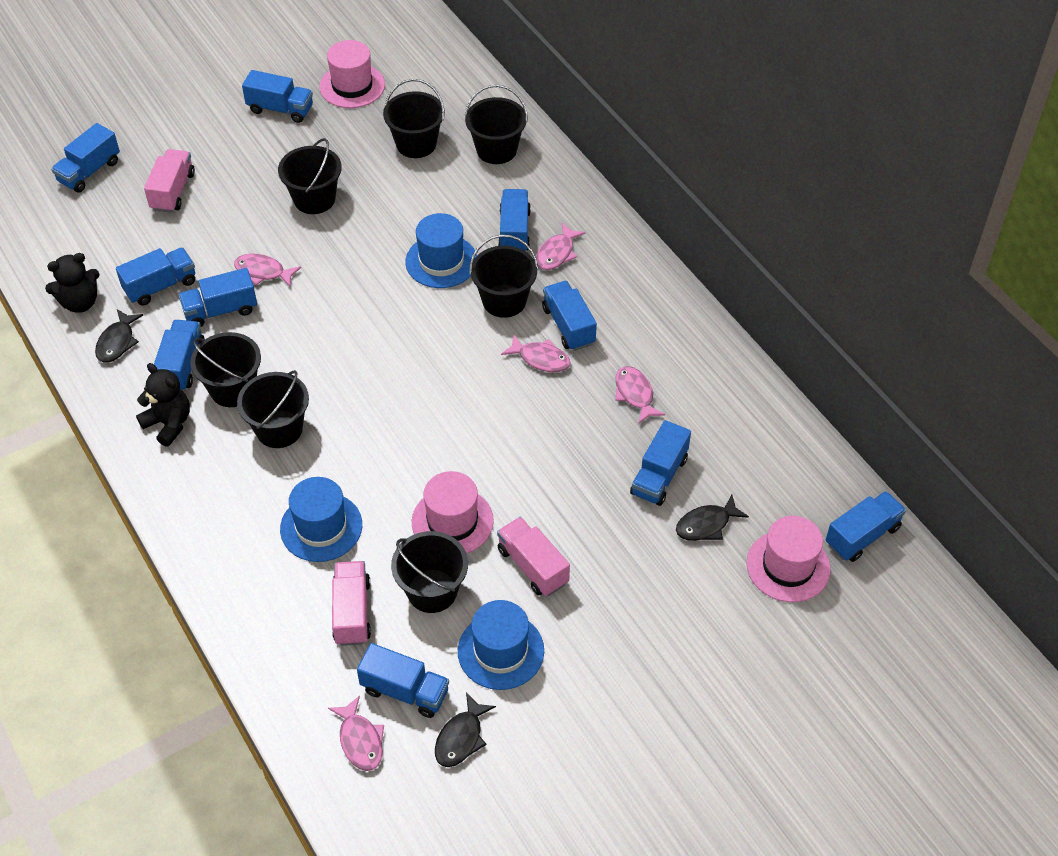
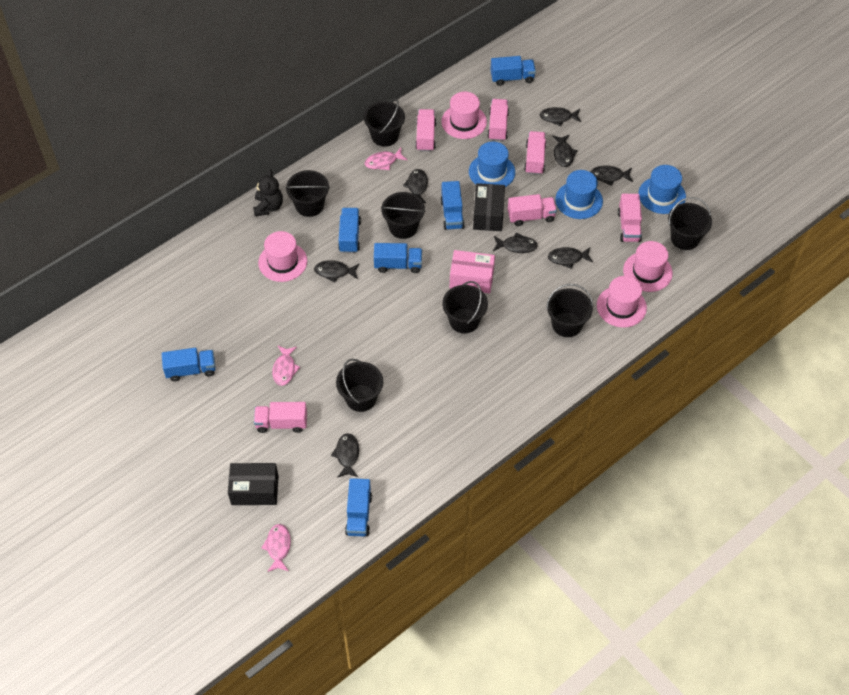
black box: none = 0 -> [228,463,279,505] [473,183,505,231] = 2
black fish: [95,309,143,363] [435,693,496,767] [676,495,749,541] = 3 -> [314,260,359,283] [331,433,359,478] [403,169,428,203] [493,233,538,253] [540,107,581,126] [548,247,593,269] [552,135,578,167] [590,165,633,186] = 8
black teddy bear: [45,253,100,313] [136,363,190,447] = 2 -> [253,170,283,216] = 1
blue truck: [51,123,120,193] [116,248,195,306] [154,320,205,391] [179,268,257,327] [242,70,313,123] [357,643,449,718] [498,189,531,251] [542,281,597,351] [630,420,691,506] [826,491,906,562] = 10 -> [162,348,216,381] [338,208,361,253] [345,478,372,537] [374,243,422,273] [440,181,465,230] [490,56,536,86] = 6
pink box: none = 0 -> [450,250,495,293] = 1
pink fish: [234,254,301,287] [328,695,384,771] [501,334,571,372] [536,223,586,270] [615,366,665,424] = 5 -> [261,524,291,572] [272,346,300,386] [364,148,407,170] = 3
pink hat: [319,40,385,108] [412,471,494,553] [746,516,831,602] = 3 -> [258,231,307,282] [441,92,487,139] [597,276,647,328] [623,241,673,292] = 4
pink truck: [144,149,195,213] [332,561,371,646] [497,517,570,596] = 3 -> [254,402,307,433] [415,109,436,152] [487,99,509,141] [508,194,557,226] [524,131,546,175] [618,194,642,242] = 6

